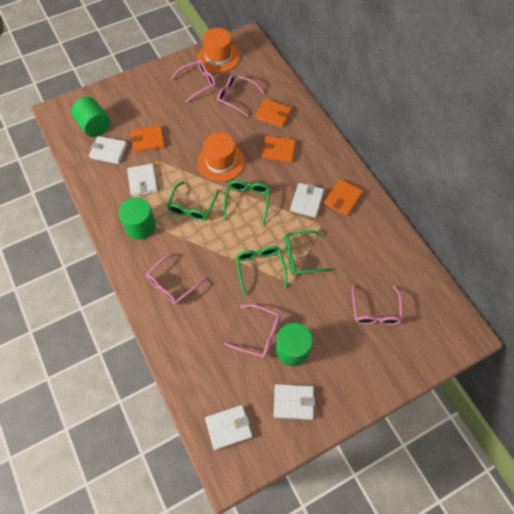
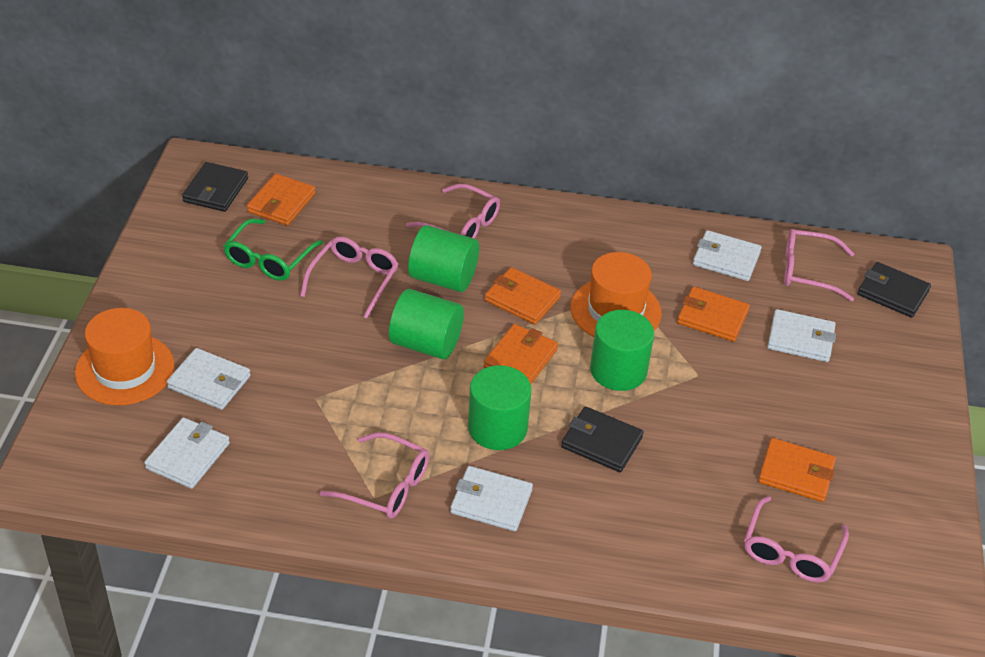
black wallet: none = 0 -> [182,162,248,212] [561,406,644,472] [857,262,931,318] = 3
green cylinder: [71,97,110,137] [119,198,156,240] [276,323,313,366] = 3 -> [389,289,464,360] [408,225,479,292] [468,365,532,450] [590,310,654,391] = 4
green glasses: [167,181,219,221] [223,180,270,225] [236,246,287,296] [285,230,332,275] = 4 -> [223,219,323,281] = 1
orange wallet: [130,125,165,153] [255,99,292,128] [261,136,296,163] [324,179,363,216] = 4 -> [247,174,316,226] [483,324,558,384] [485,267,561,325] [677,287,750,342] [758,438,836,502] = 5

